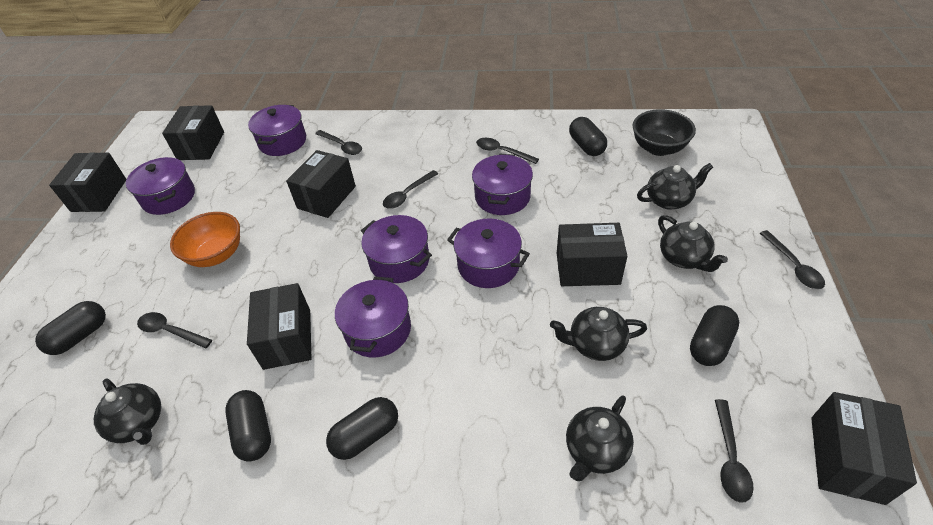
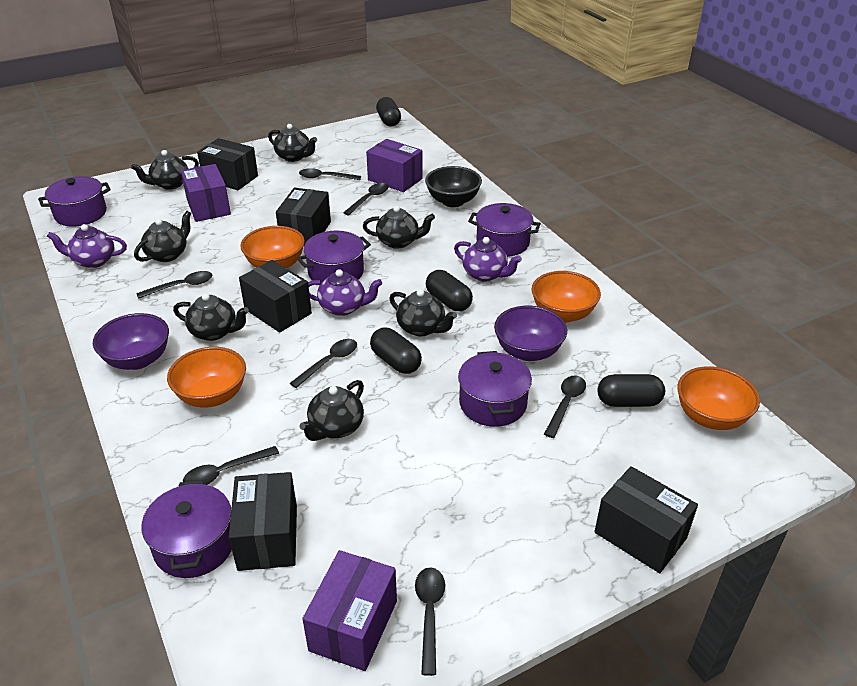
black box: [49,152,126,212] [162,105,224,160] [247,283,311,370] [286,150,356,218] [557,223,627,286] [811,392,917,505] = 6 -> [197,138,258,190] [229,472,297,571] [239,260,312,333] [276,188,331,245] [594,466,698,573] = 5
black capsule: [35,301,106,355] [225,390,271,461] [326,397,398,460] [569,117,607,156] [690,305,739,366] = 5 -> [370,328,422,374] [376,97,401,127] [426,270,473,311] [598,374,665,407] = 4
black spoon: [137,312,212,349] [315,130,362,155] [383,170,438,209] [476,138,539,164] [715,399,753,503] [760,230,825,289] = 6 -> [136,271,212,299] [183,446,279,485] [290,339,357,388] [299,168,361,180] [343,183,388,215] [415,567,445,676] [544,375,586,438] = 7
black teapot: [94,379,161,445] [550,307,647,361] [566,395,634,481] [637,163,713,210] [658,215,728,272] = 5 -> [131,150,199,190] [134,211,191,262] [173,293,249,341] [268,124,317,162] [300,380,364,441] [363,206,435,249] [389,289,457,336] = 7
orange bowl: [170,212,240,267] = 1 -> [167,347,246,408] [240,226,305,268] [532,271,601,323] [677,366,760,430] = 4
purple bowl: none = 0 -> [93,313,169,370] [494,306,567,361] = 2
purple box: none = 0 -> [181,164,231,222] [302,550,397,671] [366,139,423,192] = 3
purple pot: [126,157,195,215] [248,105,306,156] [335,277,411,358] [361,215,432,283] [447,219,530,288] [472,154,533,215] = 6 -> [38,176,110,226] [142,480,232,578] [297,231,371,283] [458,351,532,427] [468,203,541,257] = 5
purple teapot: none = 0 -> [47,224,127,268] [308,269,382,316] [454,237,522,282] = 3

